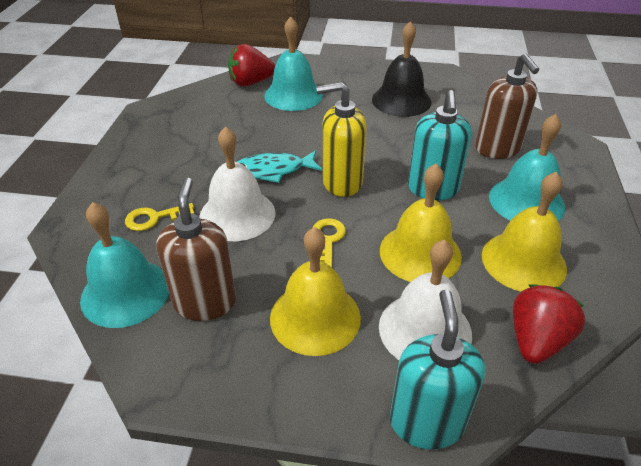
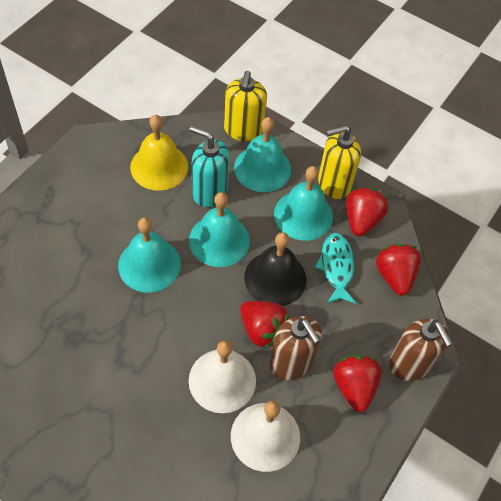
red strawberry: [228,44,275,86] [513,284,585,364] = 2 -> [240,301,289,348] [333,354,382,412] [346,187,388,236] [376,244,421,296] = 4
turquoise bell: [80,202,169,328] [264,17,323,111] [489,114,565,221] = 3 -> [118,217,181,293] [189,192,250,267] [234,117,291,192] [274,166,333,241] = 4
turquoise soap dispenser: [390,289,485,450] [408,90,472,200] = 2 -> [189,126,230,207] = 1
yellow bell: [270,227,361,356] [380,164,462,282] [482,171,567,291] = 3 -> [130,115,188,191] = 1
yellow key: [125,203,194,231] [313,218,346,267] = 2 -> none = 0
yellow soap dispenser: [316,82,367,197] = 1 -> [224,71,267,141] [318,125,361,199] = 2

